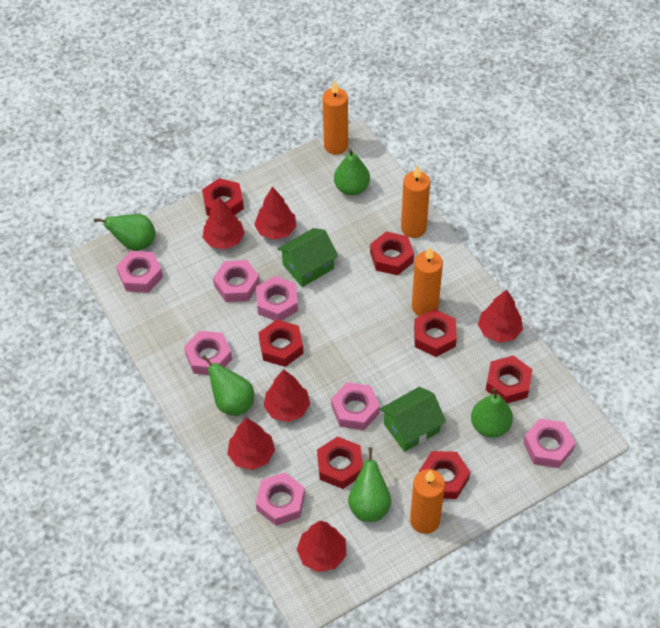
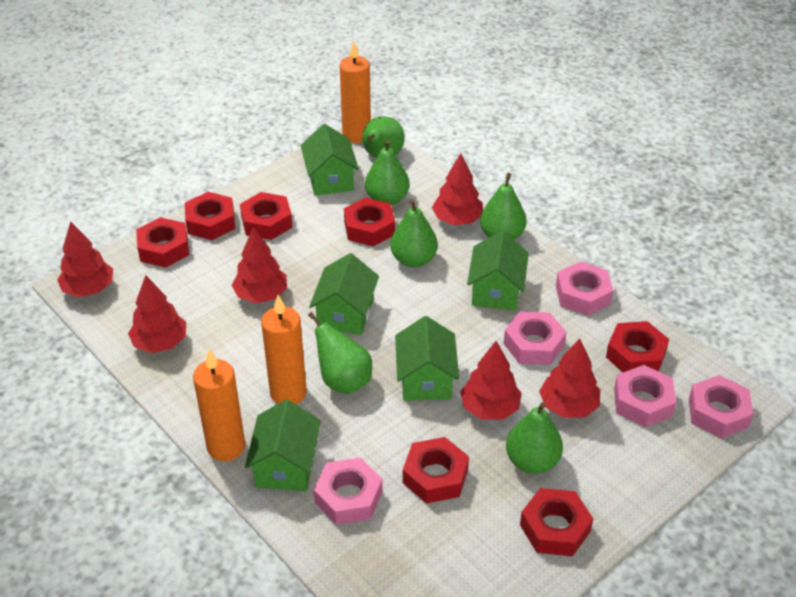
green house: [277,228,338,287] [380,387,446,452] = 2 -> [245,399,321,492] [300,124,359,196] [309,253,379,335] [395,316,459,401] [467,231,529,311] = 5
green pear: [94,214,156,251] [202,355,254,416] [334,149,370,196] [348,447,391,522] [471,388,513,438] = 5 -> [308,312,372,394] [362,116,405,158] [365,140,410,205] [390,199,438,267] [480,173,527,240] [506,402,563,474] = 6
orange candle: [322,81,348,155] [401,165,430,238] [410,469,445,534] [412,247,443,316] = 4 -> [193,349,245,461] [261,295,307,404] [339,40,371,143] = 3
pink nut: [116,251,163,293] [184,331,232,375] [213,260,260,302] [256,276,298,321] [256,472,305,526] [331,382,380,430] [523,419,576,468] = 7 -> [313,457,383,525] [503,311,567,365] [556,261,613,316] [614,365,676,427] [689,375,753,438] = 5

